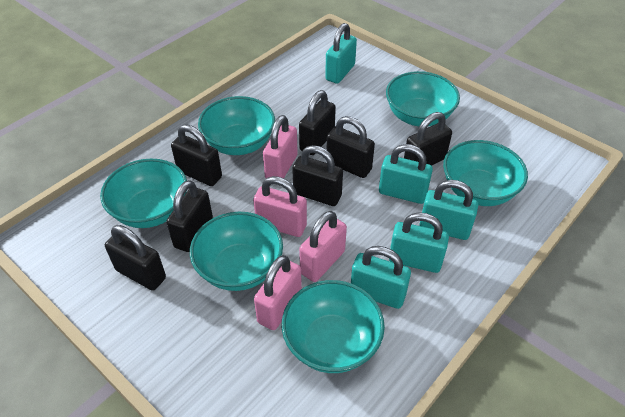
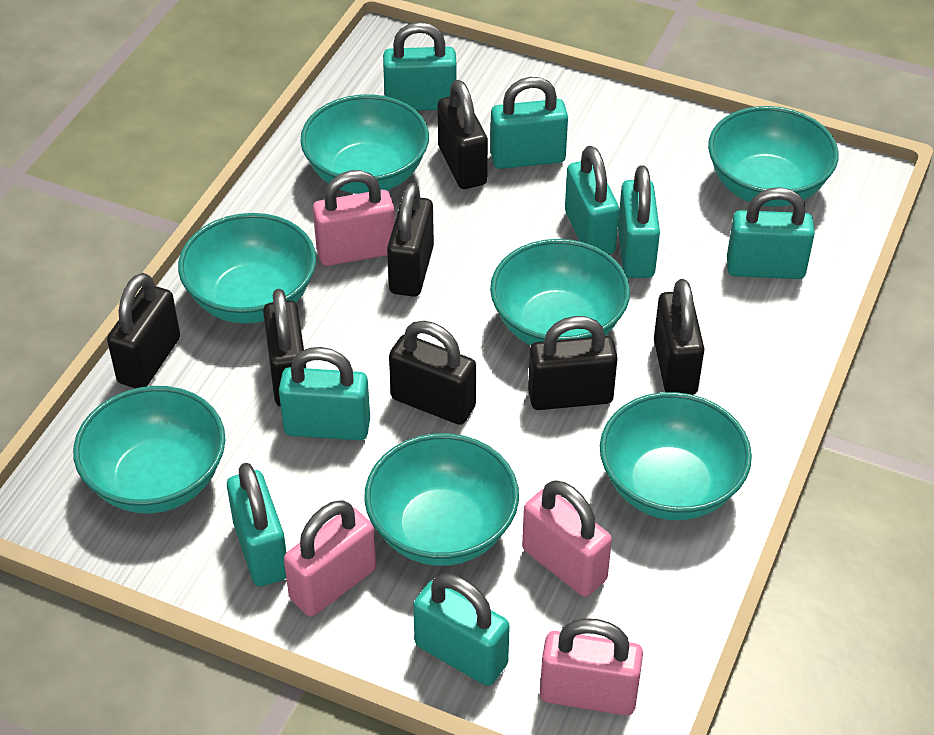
turquoise bowl: [100,159,187,228] [190,212,283,291] [198,96,275,155] [282,280,385,373] [386,71,460,126] [443,140,528,206] = 6 -> [73,386,225,513] [178,213,316,324] [300,94,429,194] [364,433,519,566] [490,239,630,345] [600,392,752,520] [708,106,839,207] = 7
turquoise padlock: [325,23,357,84] [351,246,411,309] [379,144,433,204] [389,212,449,273] [419,180,478,240] = 5 -> [227,463,287,586] [279,347,370,441] [383,22,457,111] [413,573,510,686] [490,77,568,169] [565,146,619,255] [618,165,660,278] [727,187,815,279] = 8

